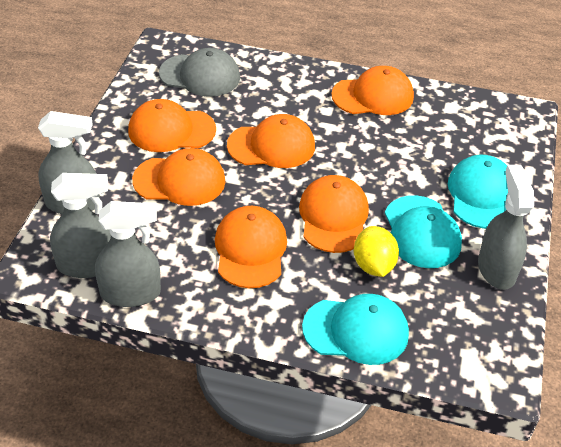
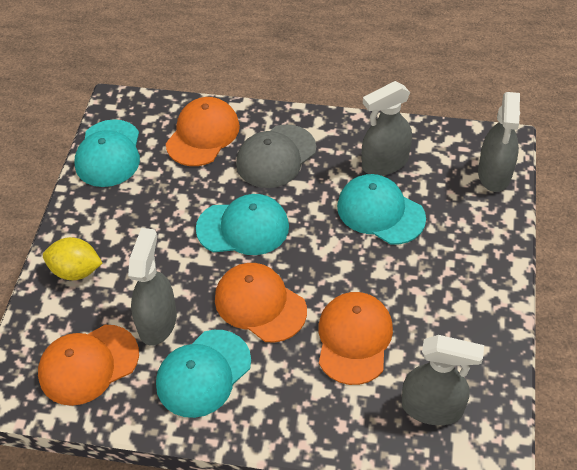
orange cap: [128,99,216,152] [132,148,225,206] [215,206,287,288] [227,114,315,168] [299,175,369,253] [332,66,414,115] = 6 -> [38,325,139,406] [166,97,240,166] [215,263,307,343] [318,292,393,385] = 4
turquoise cap: [302,294,409,365] [385,195,462,268] [448,155,508,229] = 3 -> [75,119,140,187] [156,330,251,418] [196,194,289,255] [337,174,426,244] = 4

